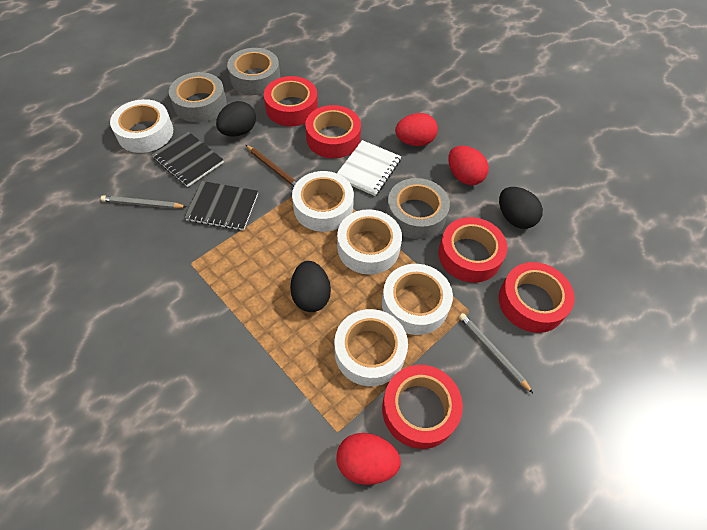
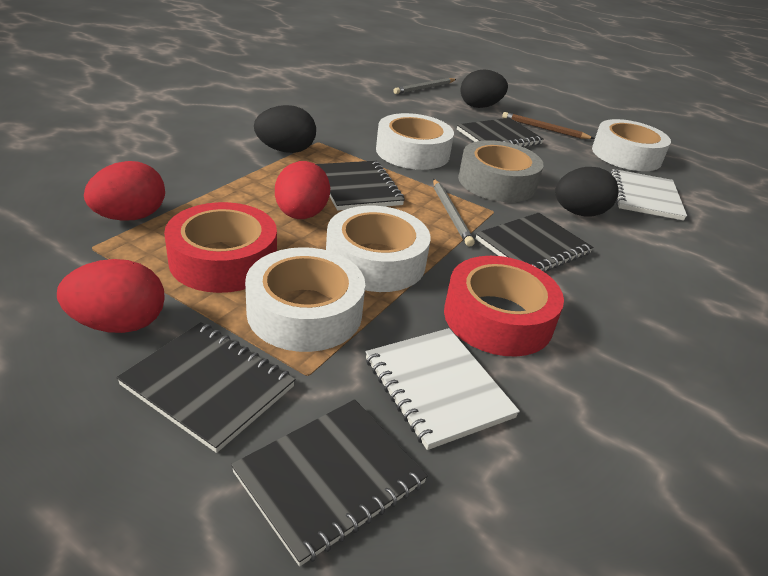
black notebook: [151,131,224,187] [184,181,258,231] = 2 -> [116,322,295,453] [231,399,428,566] [316,161,405,211] [457,118,544,147] [475,213,593,272] = 5
grey tape: [169,72,227,122] [227,48,280,95] [386,178,450,239] = 3 -> [458,140,543,202] = 1
red tape: [264,76,318,126] [305,105,361,158] [382,365,463,449] [438,217,507,283] [498,262,575,333] = 5 -> [164,202,277,293] [444,256,564,356] = 2
white notebook: [337,140,402,196] = 1 -> [366,328,520,450] [610,169,687,221] = 2
white tape: [110,99,173,153] [292,171,354,232] [334,309,408,386] [337,209,402,275] [382,264,453,335] = 5 -> [245,247,365,352] [326,206,431,292] [376,113,454,170] [592,119,671,171] = 4

